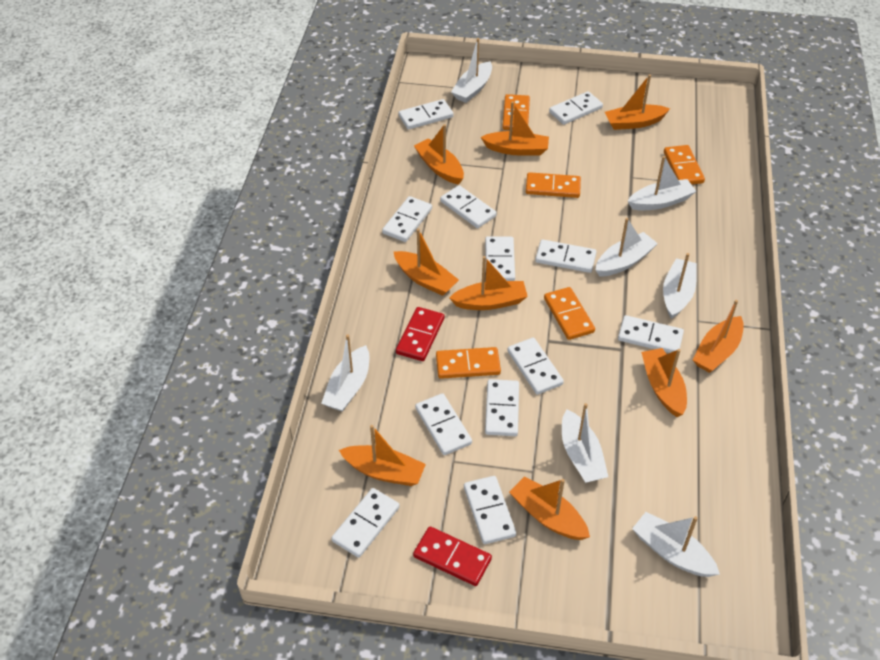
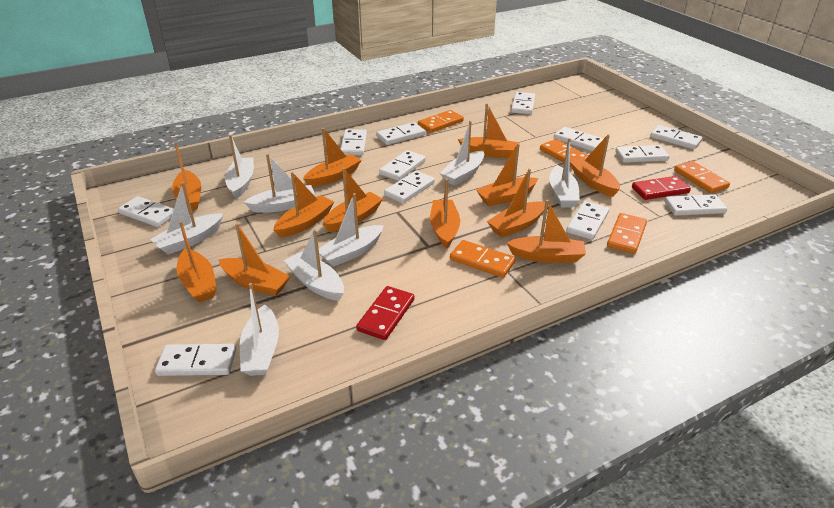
orange boat: [339,425,426,486] [394,229,459,296] [414,124,464,185] [449,256,528,310] [481,101,549,156] [509,476,590,540] [605,74,670,130] [641,348,687,417] [693,300,744,373] = 9 -> [172,142,201,211] [177,221,217,303] [219,223,291,296] [273,172,334,238] [303,128,361,187] [323,168,383,232] [430,178,460,248] [458,103,519,158] [476,143,539,206] [487,169,545,237] [507,200,586,263] [570,134,620,197] = 12
white boat: [321,335,369,412] [451,38,492,103] [562,403,608,483] [596,218,658,277] [628,156,696,210] [632,512,720,577] [663,253,697,319] = 7 -> [150,182,224,255] [225,135,254,199] [240,283,279,376] [244,154,315,213] [284,230,344,301] [319,193,384,267] [440,121,484,186] [549,138,580,208] = 8

